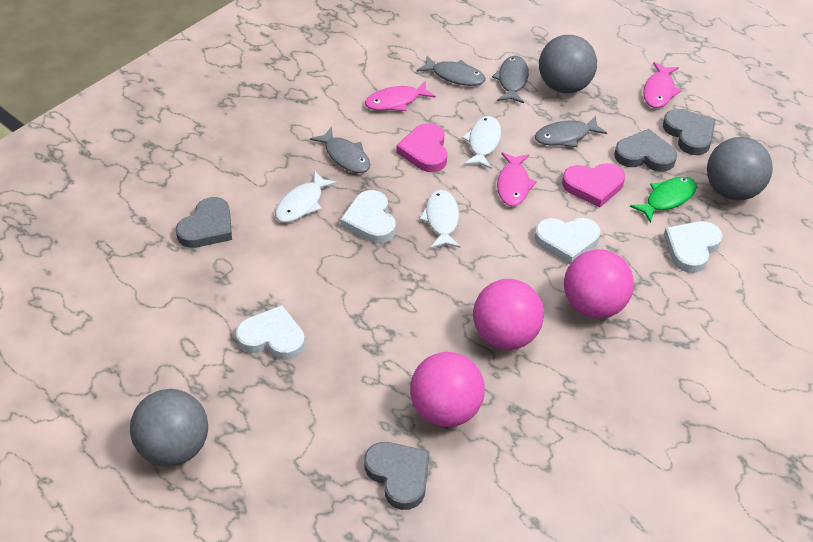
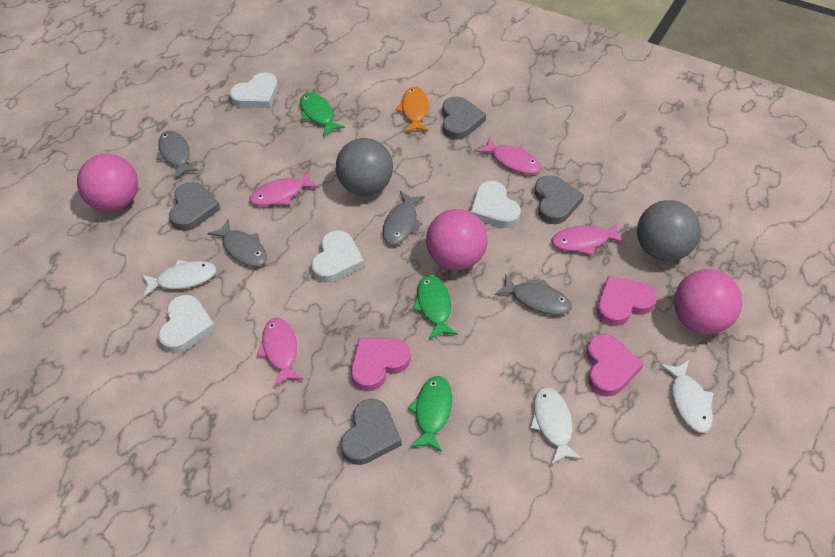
green fish: [630,177,697,223] = 1 -> [300,92,345,137] [408,376,452,452] [412,275,458,339] = 3
grey ball: [130,389,208,466] [539,35,597,93] [707,137,773,200] = 3 -> [336,138,393,196] [637,200,701,261] = 2
orange fish: none = 0 -> [396,87,429,132] = 1
pink fish: [365,81,436,111] [497,152,537,206] [643,62,681,108] = 3 -> [249,171,319,206] [257,318,303,387] [476,137,541,174] [551,223,626,255] = 4
pink heart: [396,123,447,172] [562,163,625,207] = 2 -> [351,338,411,391] [586,334,644,396] [597,276,657,326] = 3

